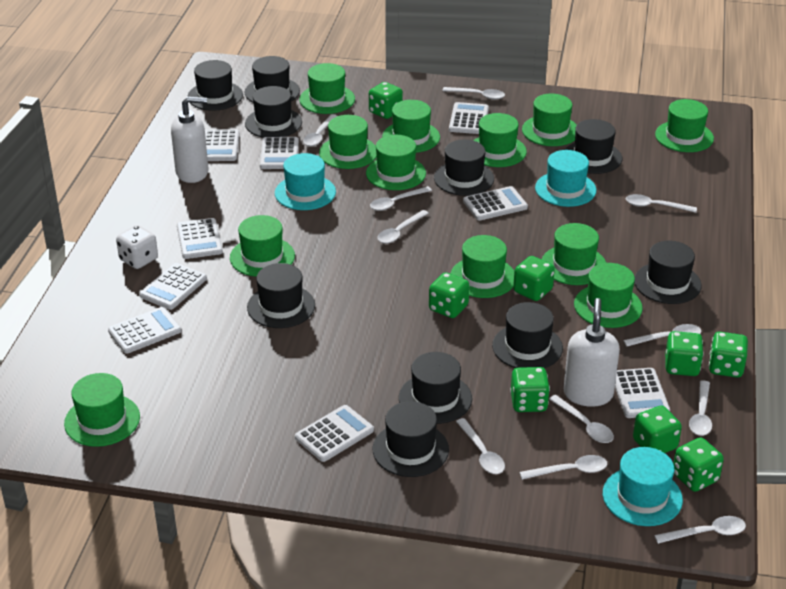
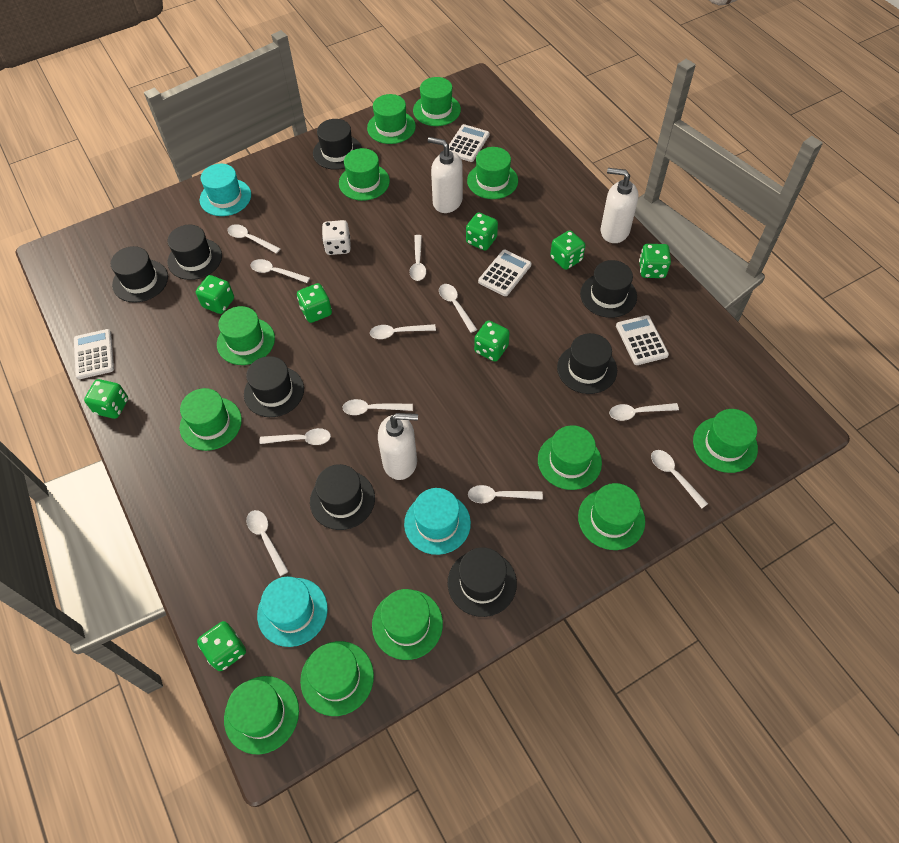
black hat: [188,60,243,111] [245,56,300,103] [245,86,302,138] [247,263,315,328] [372,401,449,477] [399,352,472,424] [434,140,494,196] [492,302,563,368] [565,119,622,174] [634,241,702,304] = 10 -> [111,246,168,303] [168,225,222,280] [244,356,304,417] [310,464,375,530] [313,119,362,170] [448,547,517,617] [557,333,617,394] [580,260,637,318] = 8
white calculator: [108,307,182,354] [139,263,207,310] [177,218,223,259] [205,129,240,161] [260,137,299,169] [295,405,374,462] [449,102,489,134] [463,186,528,221] [615,368,670,418] = 9 -> [74,329,114,379] [449,124,490,162] [478,250,531,296] [616,315,669,365] = 4
white soap dispenser: [171,96,208,183] [563,298,620,407] = 2 -> [378,413,418,480] [428,137,463,213] [601,168,638,243] = 3

